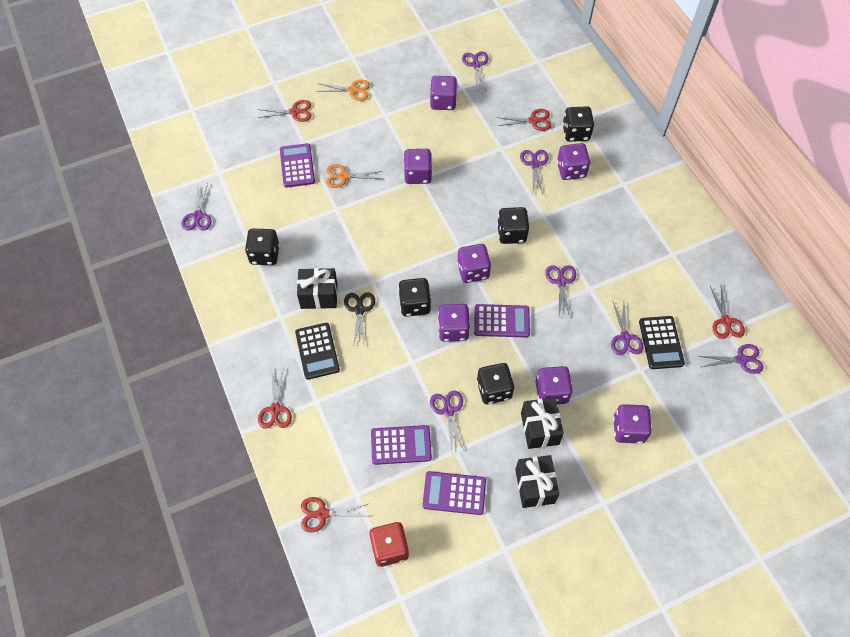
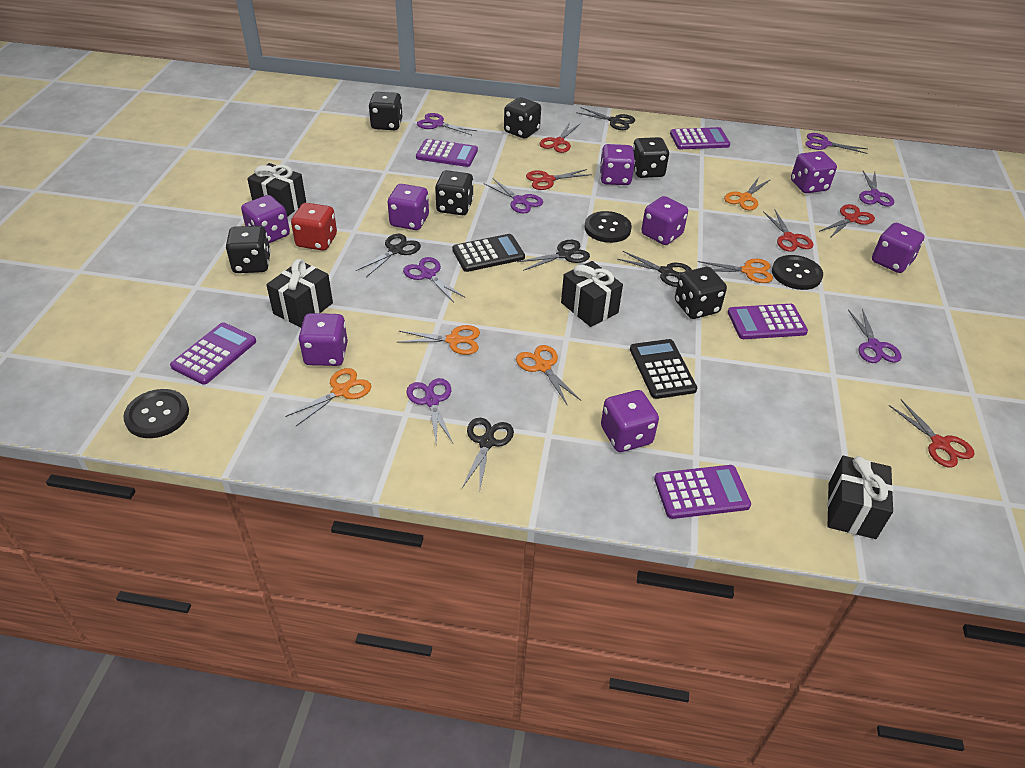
black button: none = 0 -> [123,389,189,438] [585,211,632,243] [772,255,823,290] = 3
black dice: [245,229,280,265] [398,278,431,317] [477,363,514,404] [497,207,529,244] [563,106,594,142] = 5 -> [226,226,271,273] [369,92,402,130] [435,170,474,215] [504,97,541,138] [633,137,669,178] [675,267,727,319] = 6
black gift: [297,268,337,309] [515,455,559,508] [521,397,564,449] = 3 -> [247,163,306,217] [266,259,333,328] [561,261,623,327] [827,456,893,539] = 4
black scissors: [344,292,375,347] = 1 -> [356,234,421,277] [462,418,514,493] [517,240,590,271] [576,107,635,130] [618,251,692,287] = 5
orange scissors: [316,80,370,101] [326,164,381,188] = 2 -> [285,368,371,426] [397,325,480,355] [516,345,581,404] [698,259,773,283] [724,177,771,210] = 5
purple calculator: [280,143,315,188] [371,425,432,465] [422,471,486,515] [474,304,530,338] = 4 -> [170,322,256,385] [416,139,478,167] [654,465,751,519] [670,127,730,149] [728,304,808,339] = 5
purple dice: [403,149,432,184] [430,76,457,110] [438,304,470,342] [457,244,491,283] [536,366,573,405] [557,143,590,180] [613,404,652,444] = 7 -> [241,195,290,243] [298,313,348,366] [388,184,429,230] [600,144,635,185] [601,390,659,452] [641,196,688,245] [791,151,837,193] [872,223,925,273] = 8

